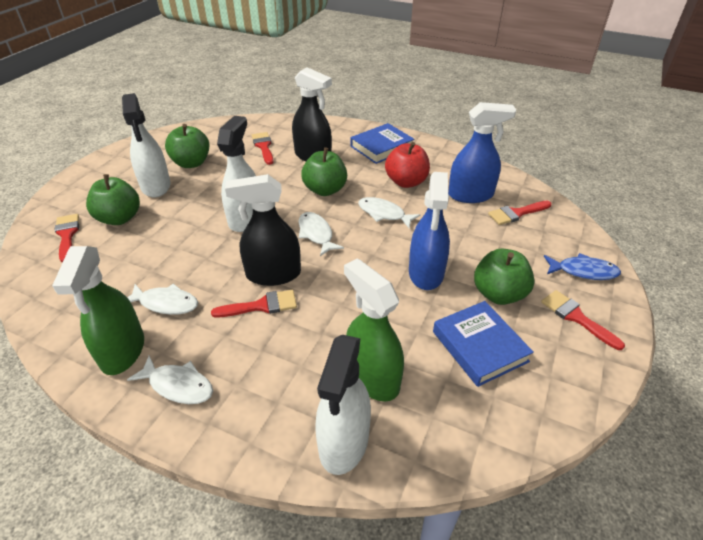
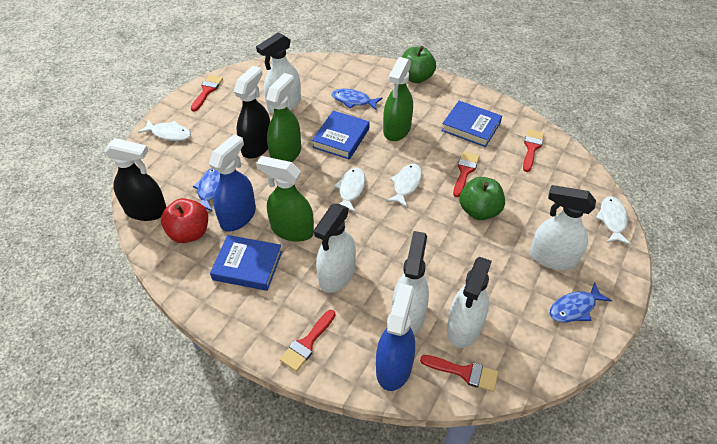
blue book: [351,123,414,164] [433,301,534,387] = 2 -> [210,235,282,291] [312,111,369,160] [441,101,502,147] = 3
blue fish: [544,253,621,280] = 1 -> [193,168,220,212] [332,89,382,110] [549,282,612,322] = 3
green apple: [86,174,140,225] [165,124,209,168] [301,147,347,196] [474,249,535,305] = 4 -> [402,46,436,83] [460,177,505,220] = 2
green spray bottle: [52,246,144,375] [344,258,404,401] = 2 -> [256,156,314,242] [266,73,301,162] [383,57,413,141] = 3
white spray bottle: [122,93,171,198] [217,116,256,232] [315,335,371,475] = 3 -> [256,32,301,113] [314,204,356,292] [392,231,429,334] [447,257,492,348] [530,185,596,270] = 5

